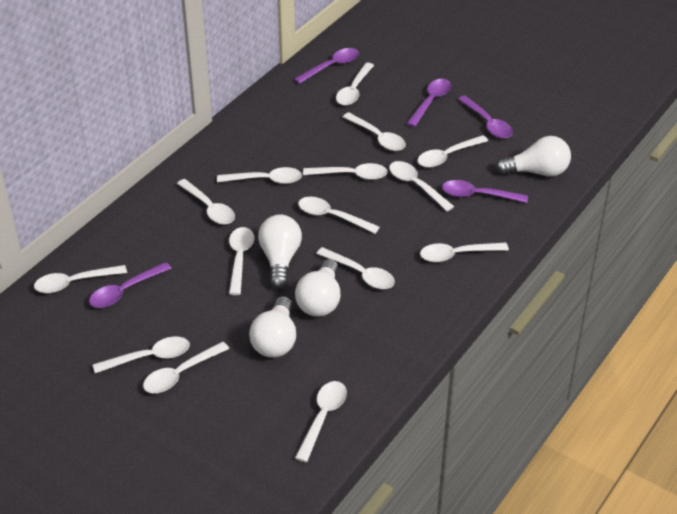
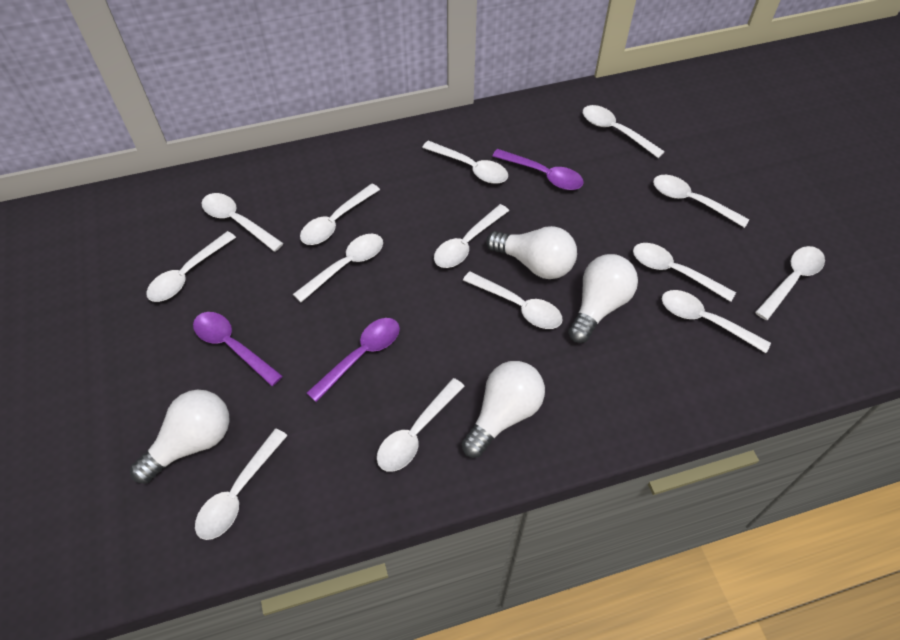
purple spoon: [89,262,172,308] [294,48,359,84] [406,79,451,127] [442,180,528,203] [458,96,513,139] = 5 -> [193,312,283,386] [307,318,400,402] [492,149,584,190] = 3
white spoon: [34,265,127,293] [93,337,190,373] [143,342,230,393] [177,179,235,225] [217,167,302,184] [229,227,254,295] [295,381,347,462] [298,197,380,234] [303,163,388,180] [316,247,395,289] [336,63,374,106] [343,112,406,151] [389,161,454,211] [417,135,488,168] [420,243,509,262] = 15 -> [146,231,236,302] [195,428,288,540] [201,193,284,252] [293,234,383,302] [300,183,380,245] [377,378,464,472] [422,141,508,184] [434,204,509,268] [463,271,563,329] [583,105,665,158] [633,243,736,302] [653,175,750,228] [662,290,771,353] [755,246,825,320] = 14

